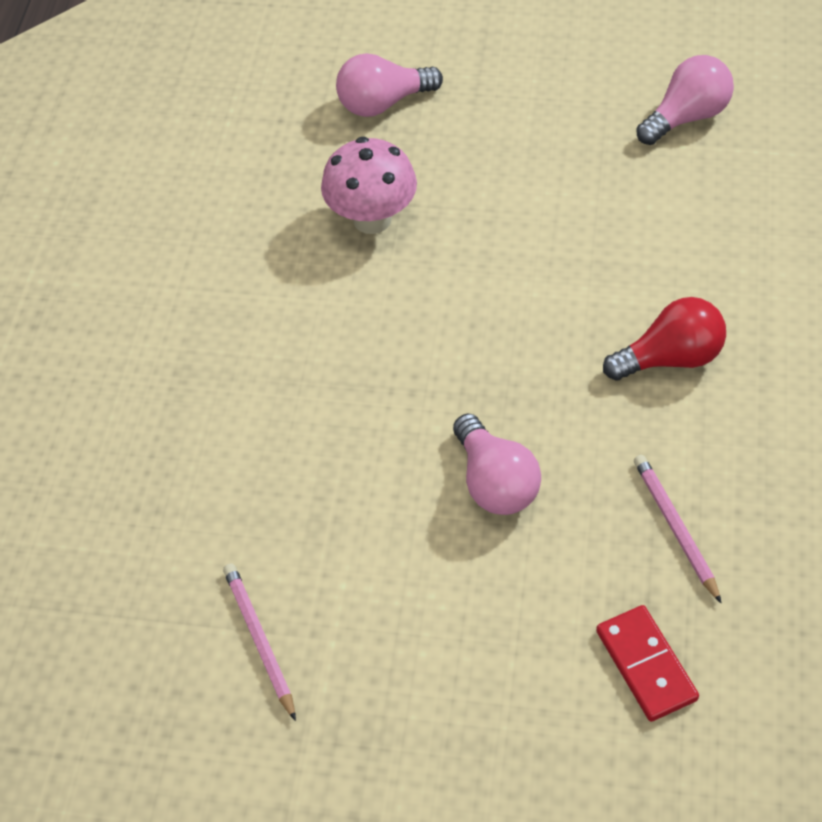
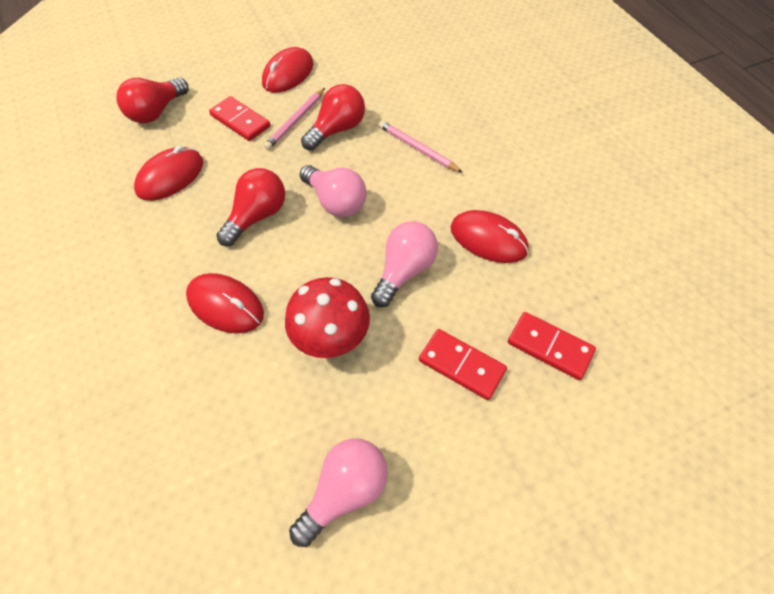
pink mushroom: [321,137,417,234] = 1 -> none = 0
red domino: [596,605,699,722] = 1 -> [209,96,270,141] [419,329,507,400] [508,312,596,380] = 3
red light bulb: [603,297,726,381] = 1 -> [116,78,189,123] [216,168,285,246] [301,84,365,151] = 3
red mouse: none = 0 -> [134,146,203,201] [186,273,264,334] [262,47,313,93] [451,210,529,263] = 4
red mushroom: none = 0 -> [285,277,370,358] = 1

